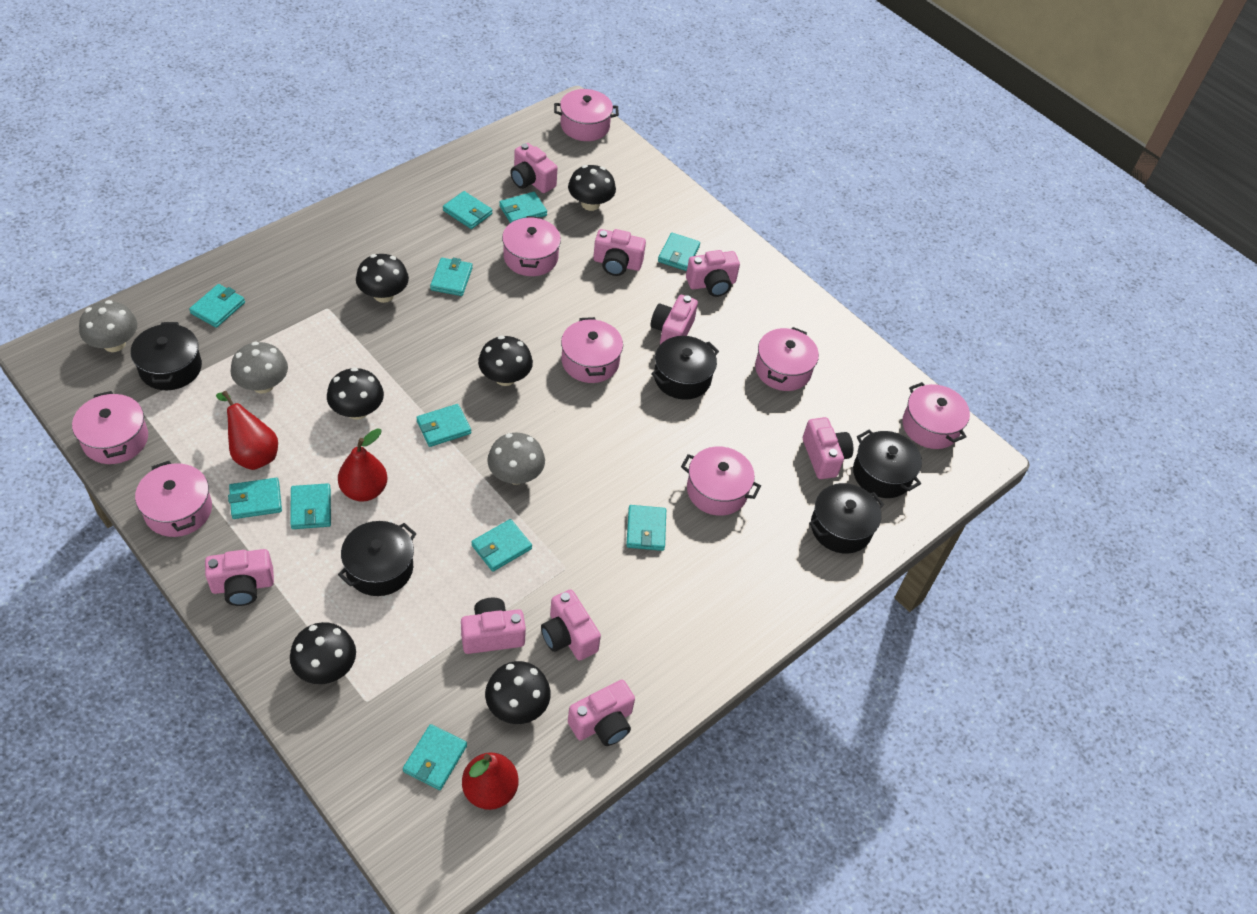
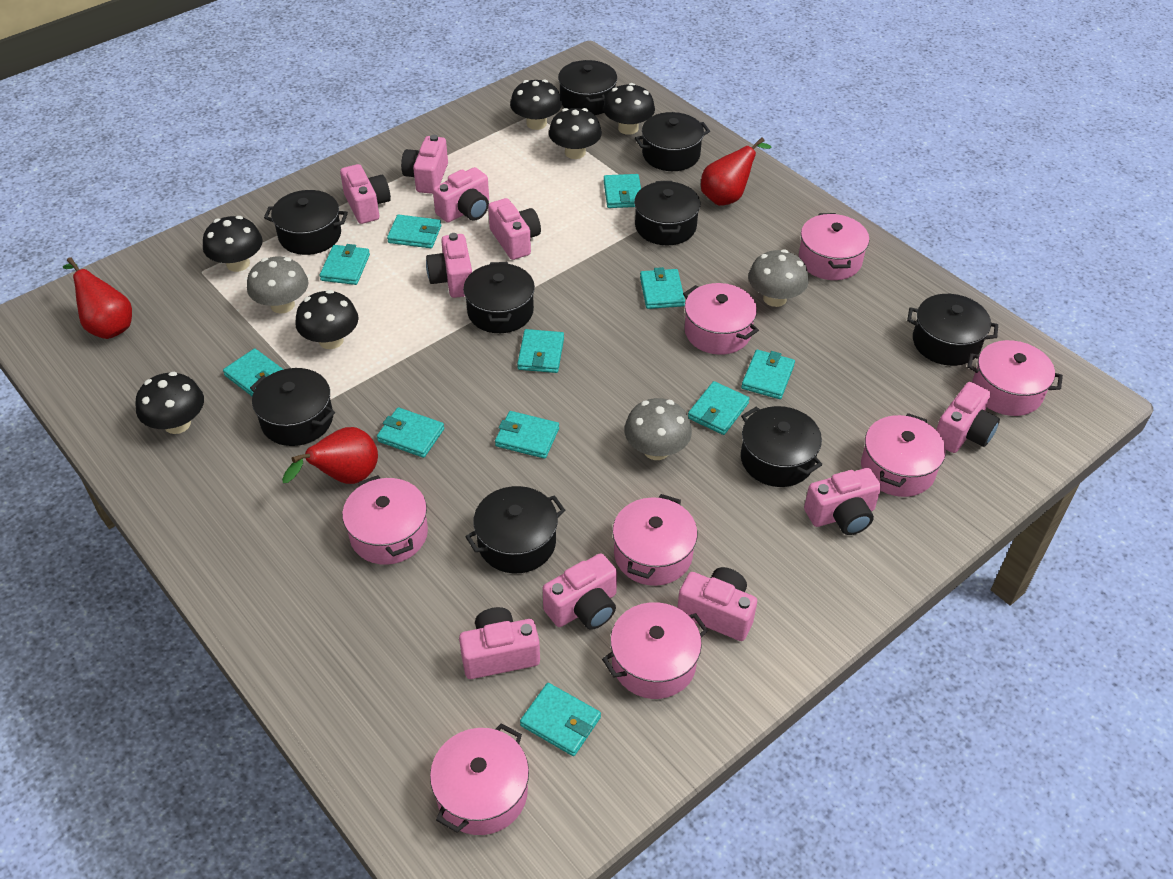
black pot: [131,322,202,390] [338,521,417,596] [651,336,719,400] [809,483,884,554] [853,430,922,498] = 5 -> [250,368,335,446] [264,190,348,255] [463,262,535,333] [465,486,565,573] [558,60,617,115] [634,181,700,245] [635,112,710,171] [741,406,822,487] [907,294,998,366] = 9
pink camera: [205,549,274,606] [461,598,526,654] [510,143,558,193] [541,589,601,661] [568,680,635,746] [593,229,646,276] [650,295,698,345] [686,250,740,297] [803,417,853,479] = 9 -> [340,164,391,224] [401,135,448,194] [426,233,472,298] [433,167,489,223] [459,607,540,679] [488,198,541,260] [543,553,617,630] [677,567,757,641] [804,468,881,535] [936,382,1000,453] = 10

